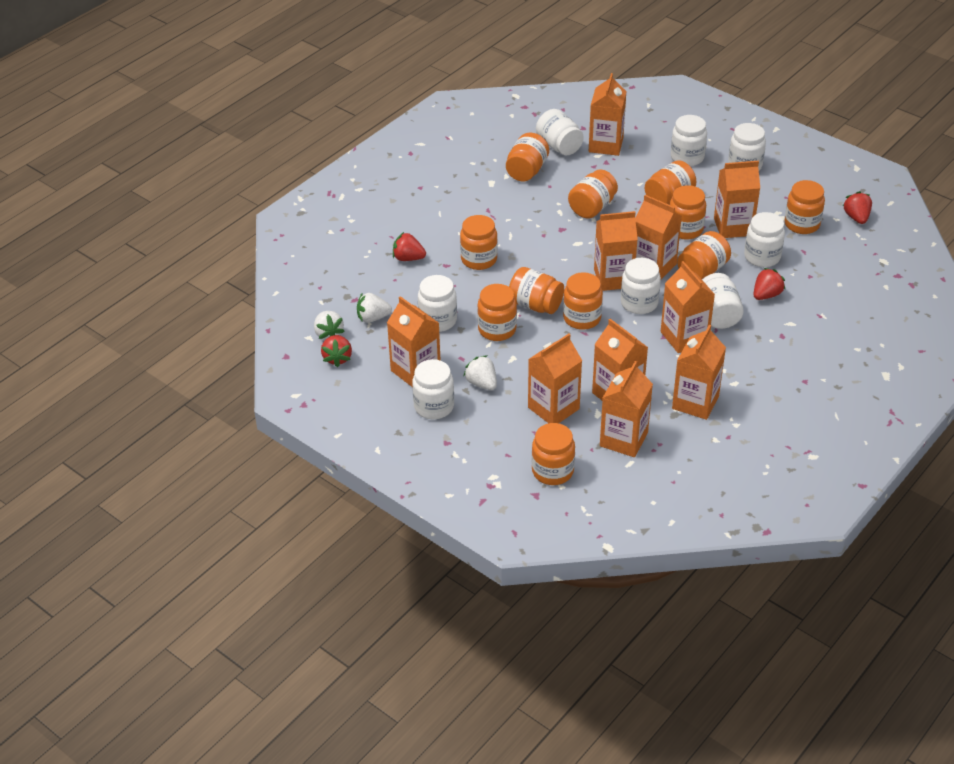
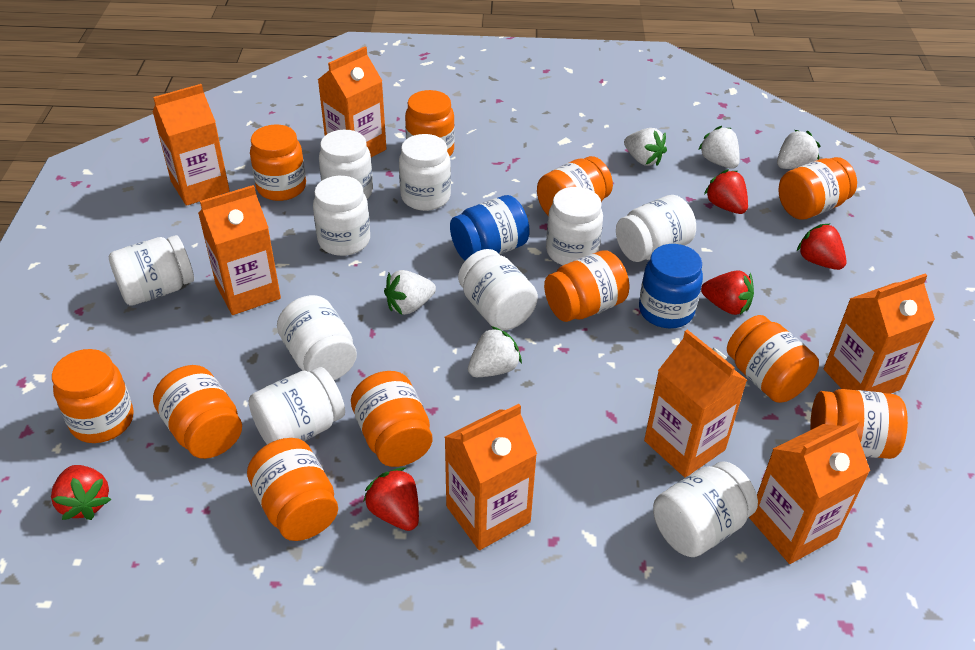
blue jar: none = 0 -> [450,195,530,261] [639,244,703,328] = 2
orange carton: [387,296,441,387] [528,334,582,423] [589,73,627,156] [592,319,648,400] [594,211,638,291] [600,361,653,457] [635,195,682,279] [661,261,715,353] [672,325,726,420] [714,161,760,238] = 10 -> [153,84,230,206] [198,185,281,315] [318,47,386,157] [445,404,537,550] [644,330,747,477] [749,420,870,564] [824,274,935,394] = 7
red strawberry: [321,335,352,367] [393,232,426,261] [753,268,786,300] [843,191,872,224] = 4 -> [51,465,111,520] [363,467,419,531] [701,270,754,315] [704,169,748,214] [797,223,847,270] = 5
white jar: [412,359,454,419] [418,275,457,332] [536,109,584,155] [621,258,661,314] [671,115,707,166] [702,273,744,329] [728,123,766,171] [744,212,785,267] = 8 -> [109,235,194,306] [249,367,345,444] [277,295,357,380] [313,176,370,256] [319,130,373,199] [399,134,451,211] [458,249,538,330] [546,187,603,265] [616,195,696,262] [653,461,758,557] = 10
white strawberry: [314,311,345,340] [357,293,392,323] [463,355,497,390] = 3 -> [384,270,436,315] [468,326,522,377] [624,128,667,166] [698,126,740,169] [777,130,820,169] = 5

